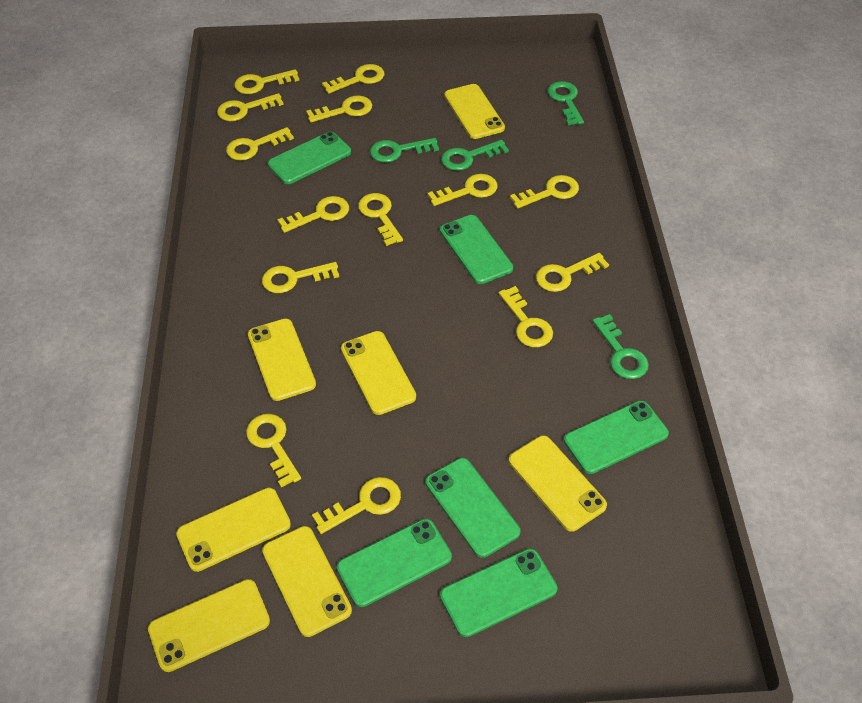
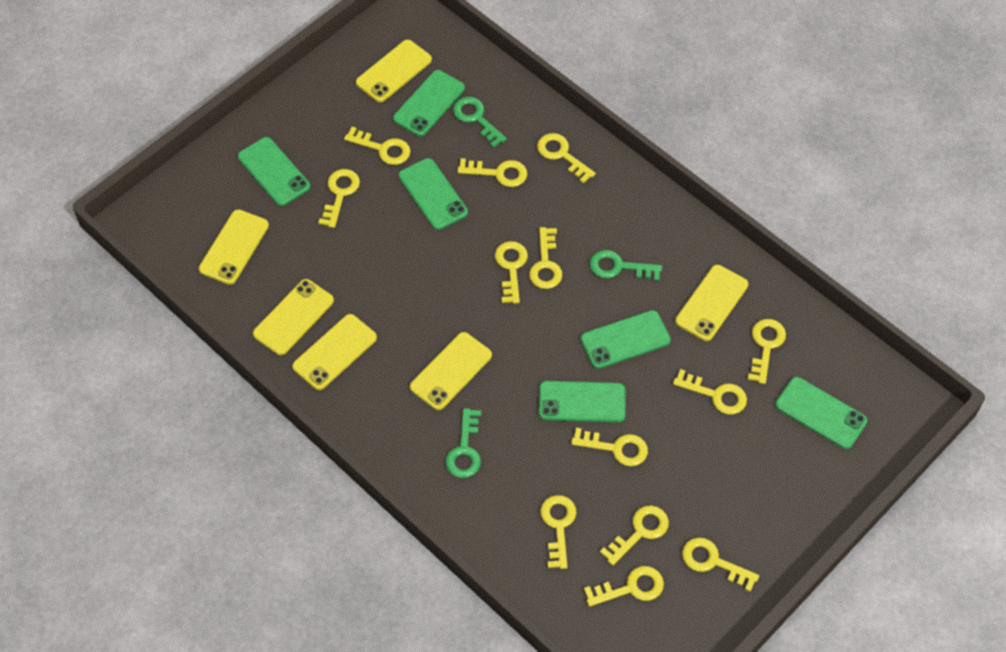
green key: [370,138,439,163] [441,140,509,171] [548,81,584,125] [592,314,649,379] = 4 -> [445,408,481,478] [453,97,507,148] [590,250,662,281] = 3
yellow key: [217,93,284,121] [226,127,294,161] [234,69,299,94] [246,414,301,488] [262,262,339,293] [277,196,349,233] [306,95,372,123] [312,477,401,534] [322,64,385,94] [358,193,403,246] [428,174,497,206] [499,286,553,347] [510,175,579,208] [536,253,609,292] = 14 -> [318,169,360,228] [344,127,411,165] [457,158,527,187] [495,241,528,304] [529,227,562,289] [537,133,596,184] [540,495,577,569] [571,428,648,466] [584,566,664,607] [600,505,669,566] [673,369,747,414] [682,538,759,592] [748,319,786,384] = 13
yellow phone: [148,579,270,672] [176,488,291,572] [248,318,316,401] [262,526,352,637] [341,331,416,415] [444,84,505,139] [509,435,607,532] = 7 -> [199,209,269,285] [253,279,334,355] [292,314,377,390] [356,40,432,102] [410,332,492,410] [675,265,748,341] = 6

